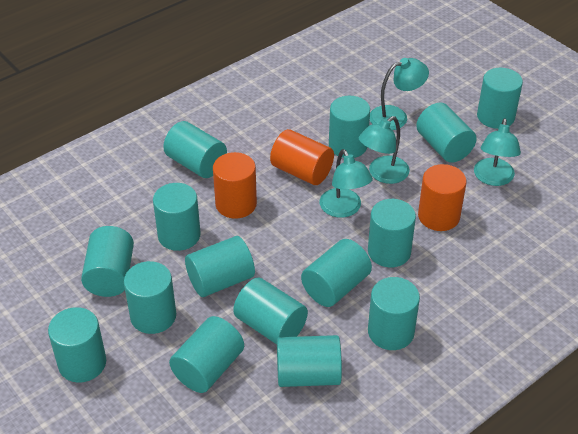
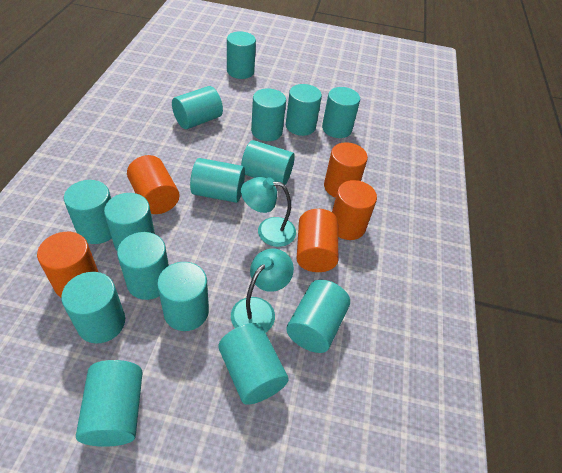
orange cylinder: [213,152,257,219] [270,129,334,185] [418,164,466,231] = 3 -> [37,232,98,297] [127,155,180,214] [296,209,338,272] [324,142,368,198] [332,180,377,240] = 5
turquoise lamp: [320,149,373,218] [359,116,410,184] [370,58,429,130] [474,118,521,186] = 4 -> [231,249,294,333] [241,177,296,247] = 2

